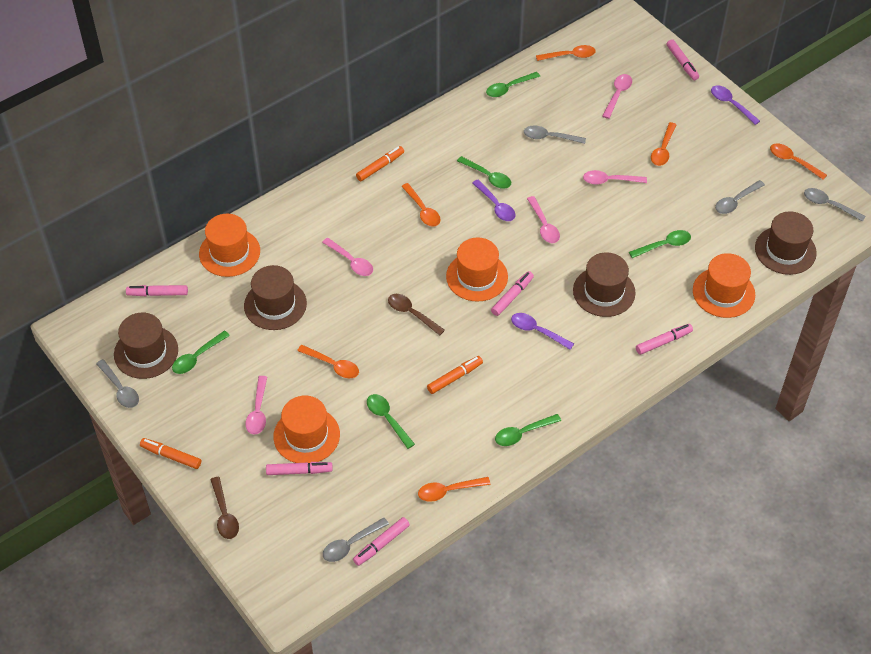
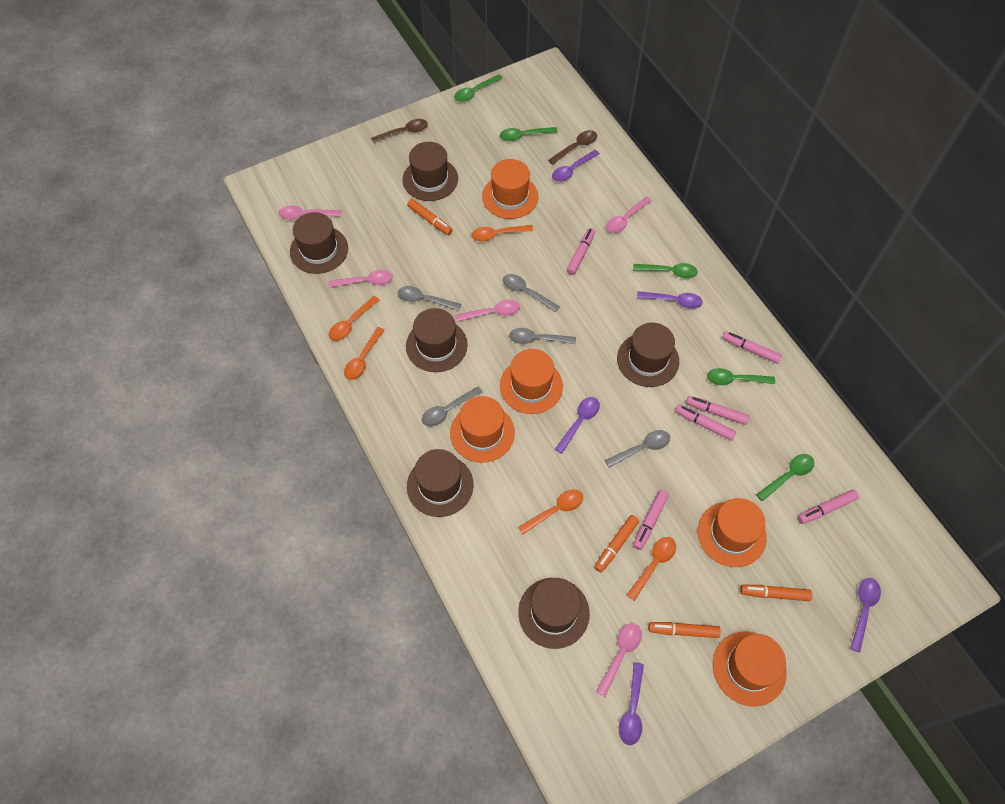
brown hat: [114,313,178,379] [244,265,307,330] [573,252,636,317] [755,211,817,275] = 4 -> [290,212,348,274] [403,142,458,201] [406,308,468,372] [407,449,473,517] [518,578,590,649] [617,323,679,387] = 6
green spoon: [172,331,230,374] [367,394,415,449] [457,156,511,189] [486,72,540,97] [495,414,561,446] [629,230,691,258] = 6 -> [454,75,503,102] [500,127,558,141] [633,263,698,278] [707,368,775,385] [756,454,814,501] = 5
orange hat: [199,214,260,277] [273,395,340,463] [446,237,508,302] [693,253,755,318] = 4 -> [450,396,515,463] [482,159,538,219] [500,349,563,414] [698,498,767,567] [713,631,787,707] = 5
orange marker: [140,438,201,469] [356,146,404,181] [427,356,483,394] = 3 -> [407,199,452,235] [594,515,639,572] [648,622,721,638] [740,585,812,601] = 4
orange spoon: [297,345,359,378] [401,183,441,227] [418,477,490,502] [536,45,596,61] [651,122,676,166] [770,144,827,180] = 6 -> [329,296,379,341] [344,327,385,380] [471,225,533,242] [518,489,583,534] [627,537,676,601] = 5
purple spoon: [472,180,515,221] [511,313,574,350] [711,85,760,125] = 3 -> [552,150,600,182] [555,397,600,454] [619,662,644,745] [637,291,703,309] [850,578,881,652] = 5

